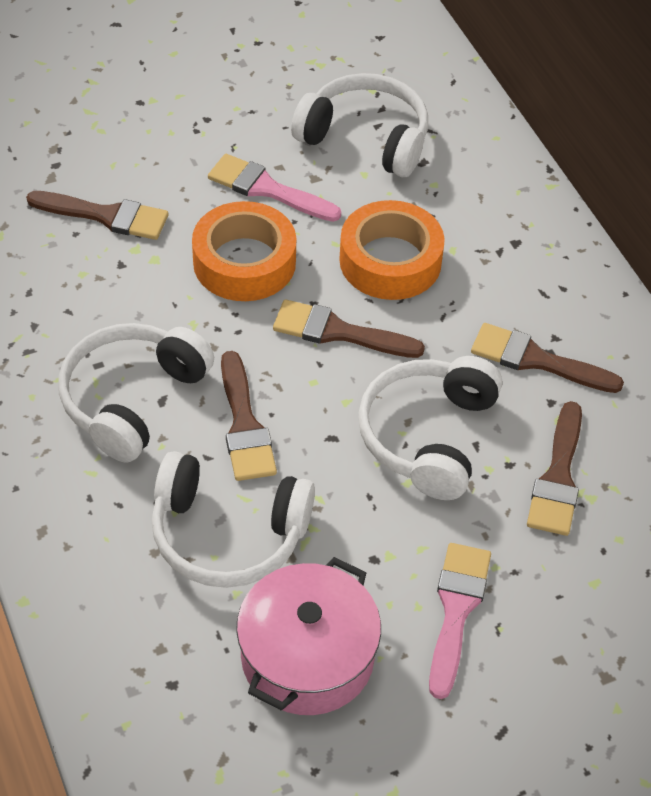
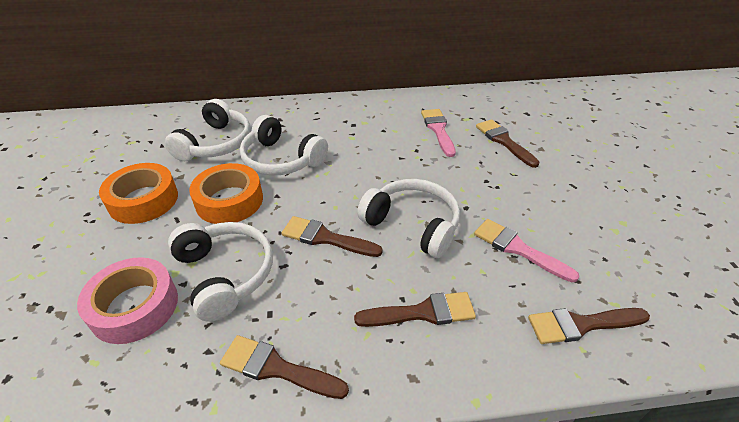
pink pot: [236,557,381,715] = 1 -> none = 0
pink tape: none = 0 -> [77,257,178,344] = 1

